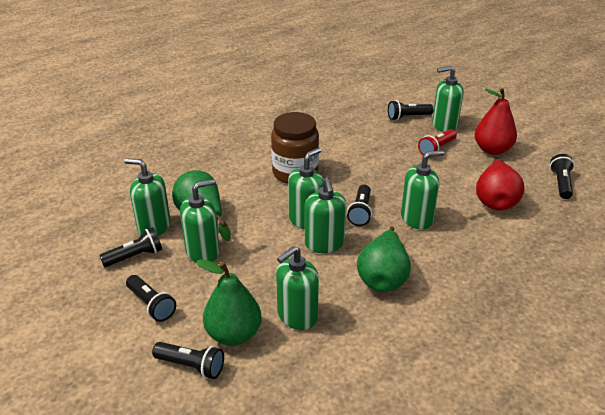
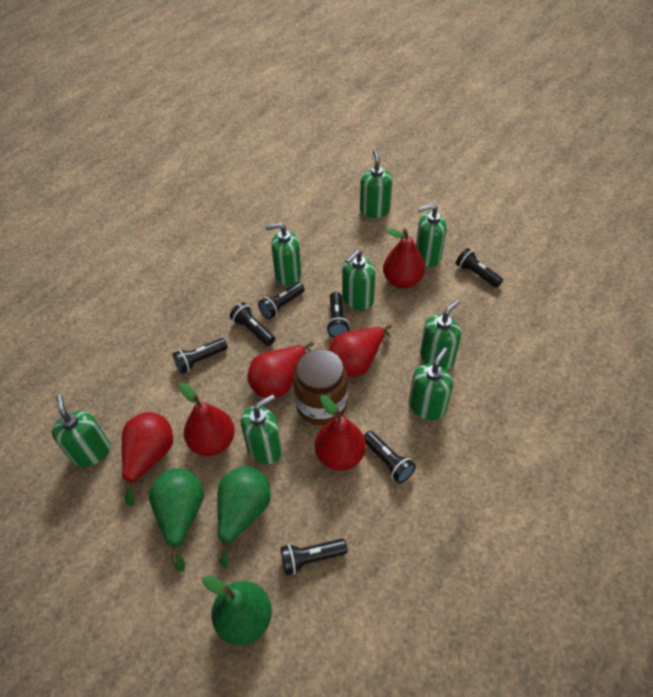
black flashlight: [99,227,162,267] [126,275,176,322] [152,342,224,379] [347,185,372,226] [388,100,434,120] [550,154,574,199] = 6 -> [173,338,228,374] [230,302,275,346] [258,282,305,319] [280,539,348,575] [326,292,350,338] [364,431,416,483] [456,248,503,288] = 7
green soap dispenser: [124,158,171,236] [180,179,220,262] [276,246,319,330] [288,148,324,229] [305,178,346,253] [401,150,444,229] [432,66,464,132] = 7 -> [52,394,110,467] [241,394,282,465] [265,223,301,286] [342,250,375,310] [360,150,393,218] [409,347,453,420] [416,204,447,267] [420,300,461,370] = 8
red flashlight: [418,129,457,156] = 1 -> none = 0
red pear: [475,88,517,155] [476,158,525,210] = 2 -> [121,412,173,507] [179,383,235,456] [247,342,314,398] [315,395,366,471] [329,324,392,377] [383,229,425,289] = 6

